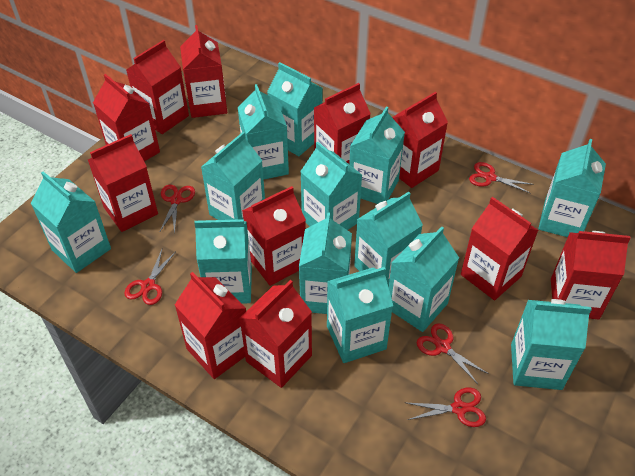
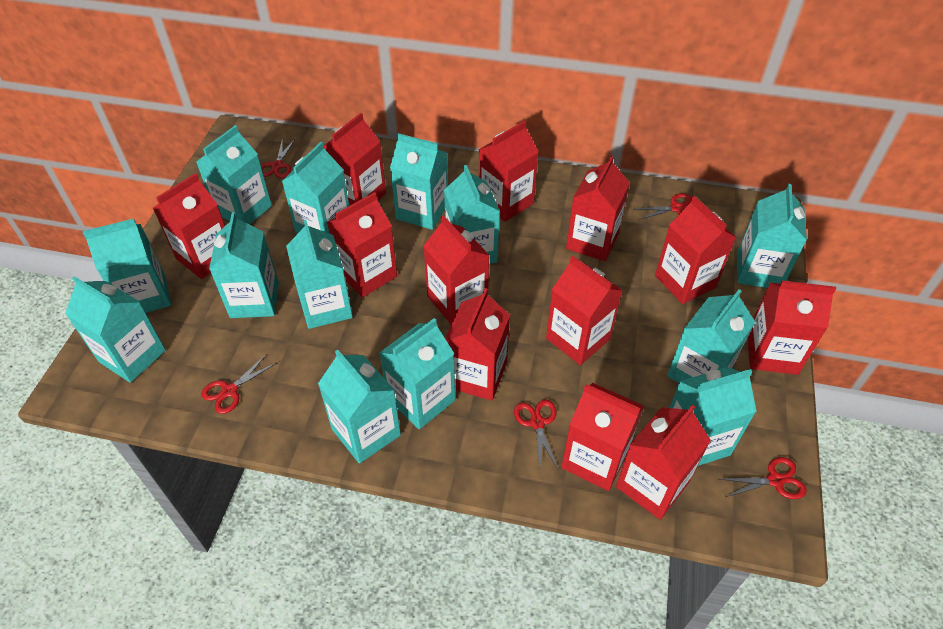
red carton: [88,134,158,232] [93,74,160,161] [126,40,189,134] [175,272,246,379] [180,25,227,118] [239,280,312,388] [242,186,306,286] [314,83,371,164] [392,92,448,188] [461,197,538,300] [551,231,631,320] = 11 -> [153,173,225,279] [324,113,386,206] [327,192,397,298] [424,215,490,325] [445,288,510,401] [479,120,539,222] [546,255,623,365] [561,383,644,491] [566,155,630,261] [616,405,711,520] [655,196,736,304] [747,281,836,375] = 12

